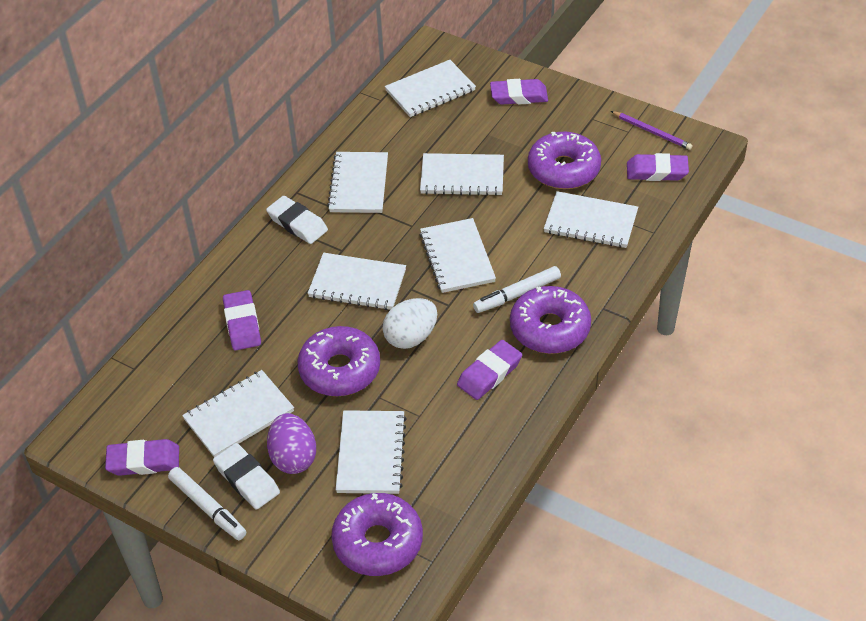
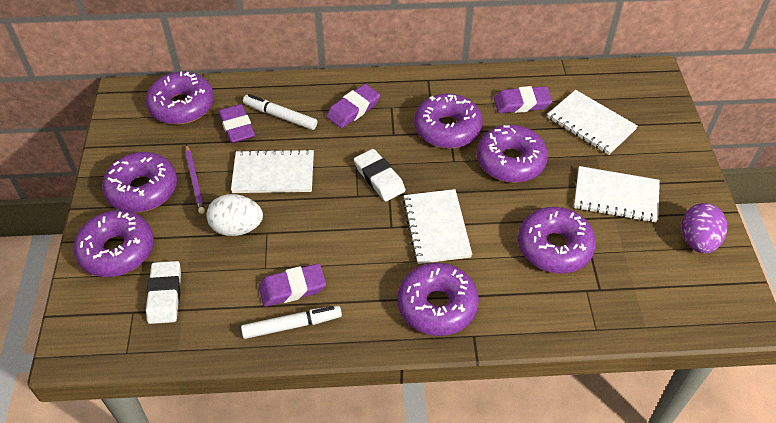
purple donut: [297,326,380,396] [331,493,423,576] [510,286,591,354] [528,132,601,189] = 4 -> [74,210,154,277] [102,152,177,213] [146,72,214,124] [397,263,479,336] [414,93,483,149] [477,125,548,183] [518,207,596,273] = 7
purple eraser: [105,439,179,476] [223,290,261,351] [457,340,522,400] [490,79,548,105] [627,153,689,181] = 5 -> [218,104,255,143] [259,263,326,307] [326,84,380,128] [494,86,552,113] = 4
white notebook: [182,370,294,457] [308,253,406,310] [327,152,388,213] [336,410,407,494] [385,60,476,117] [420,153,504,196] [420,218,496,293] [544,191,638,248] = 8 -> [231,149,314,193] [402,189,472,264] [547,90,638,155] [574,166,660,223] = 4

